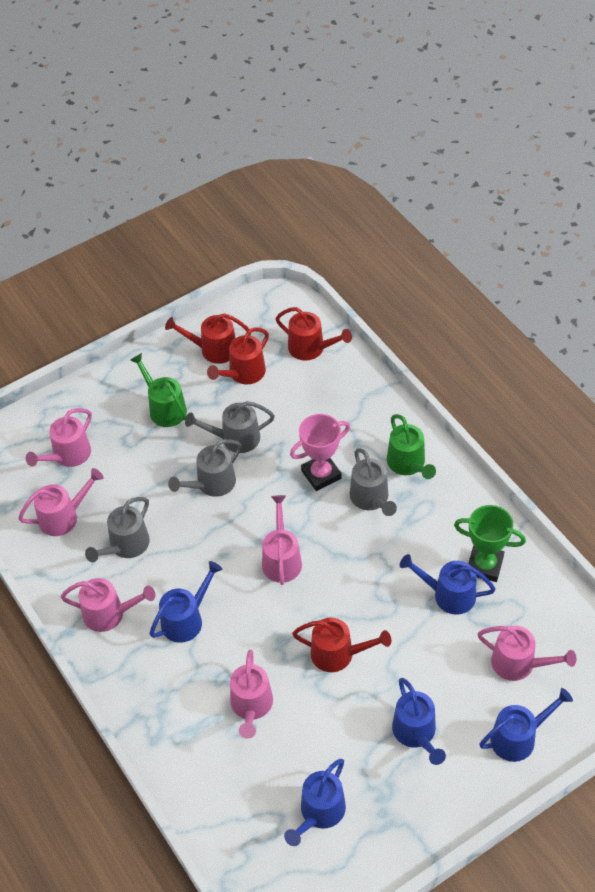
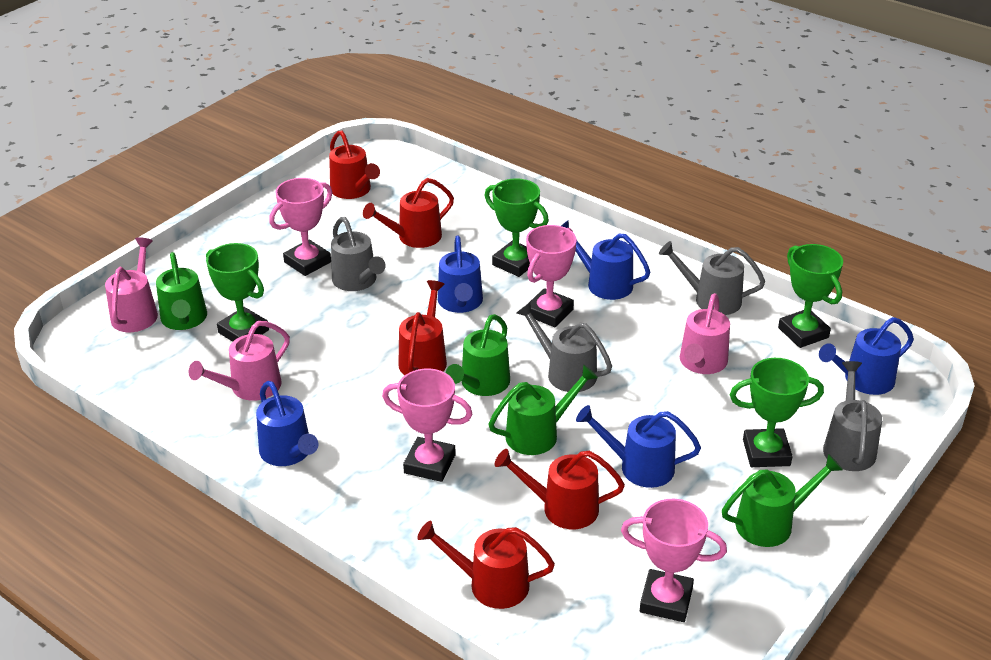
green trophy: [454,505,526,582] = 1 -> [206,243,269,342] [485,178,549,277] [730,358,824,467] [778,244,843,348] = 4
green watering can: [130,353,187,427] [387,414,436,479] = 2 -> [156,252,207,330] [446,314,510,396] [488,364,598,455] [722,454,843,547] = 4
pink trophy: [290,414,350,491] = 1 -> [269,178,332,276] [382,368,473,482] [526,225,576,327] [621,499,727,622] = 4
pink watering can: [18,468,104,536] [26,408,92,467] [61,578,155,632] [230,649,273,739] [262,495,302,585] [478,625,576,681] = 6 -> [105,237,158,332] [189,321,290,401] [680,293,730,374] = 3
red watering can: [165,313,251,364] [207,327,269,384] [276,307,352,361] [292,618,391,672] = 4 -> [329,130,380,199] [363,178,454,248] [398,280,447,375] [417,521,555,609] [494,449,625,529] = 5

